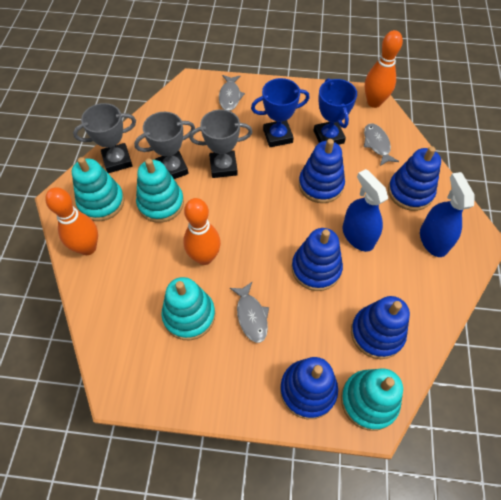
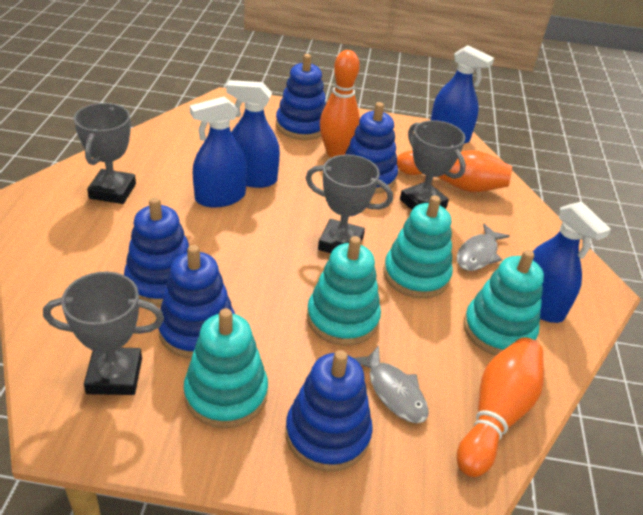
blue spray bottle: [343,169,388,252] [420,172,475,257] = 2 -> [190,97,247,208] [226,80,280,188] [431,45,494,144] [533,202,611,323] = 4
blue trophy: [251,78,310,147] [314,78,357,145] = 2 -> none = 0
grey fish: [219,75,245,111] [230,282,269,343] [364,123,399,166] = 3 -> [354,346,429,423] [457,224,509,271] = 2
grey trophy: [73,103,136,173] [134,112,195,179] [189,109,252,178] = 3 -> [43,272,164,395] [74,103,136,204] [306,154,393,253] [400,120,466,210] = 4

